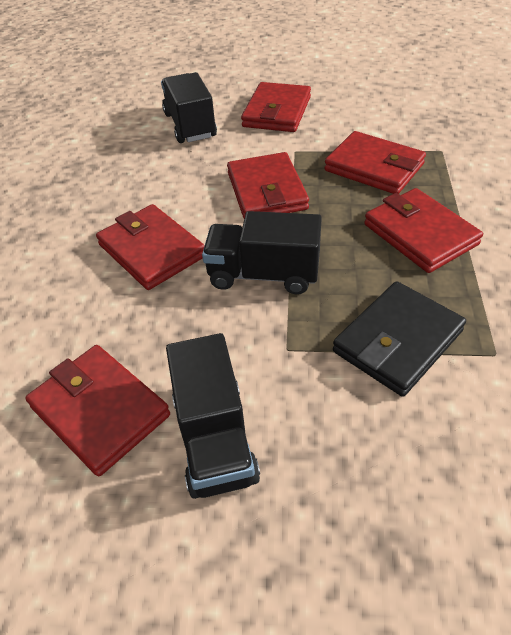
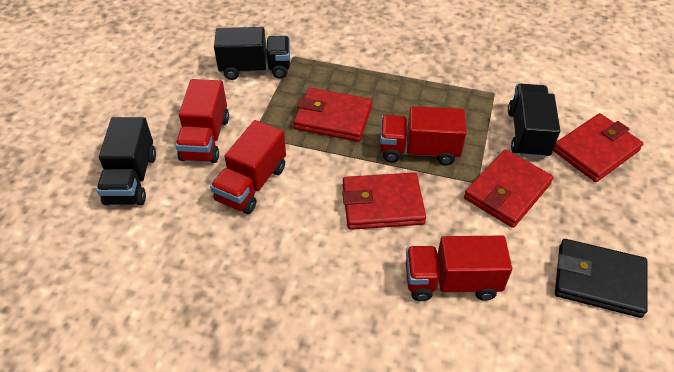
red truck: none = 0 -> [175,79,229,163] [210,120,286,214] [380,106,467,165] [406,236,512,301] = 4
red wallet: [25,345,170,476] [96,204,205,290] [227,152,309,218] [241,82,311,132] [324,131,426,194] [364,188,483,273] = 6 -> [294,88,372,142] [342,172,426,230] [464,150,553,228] [553,113,643,182] = 4

